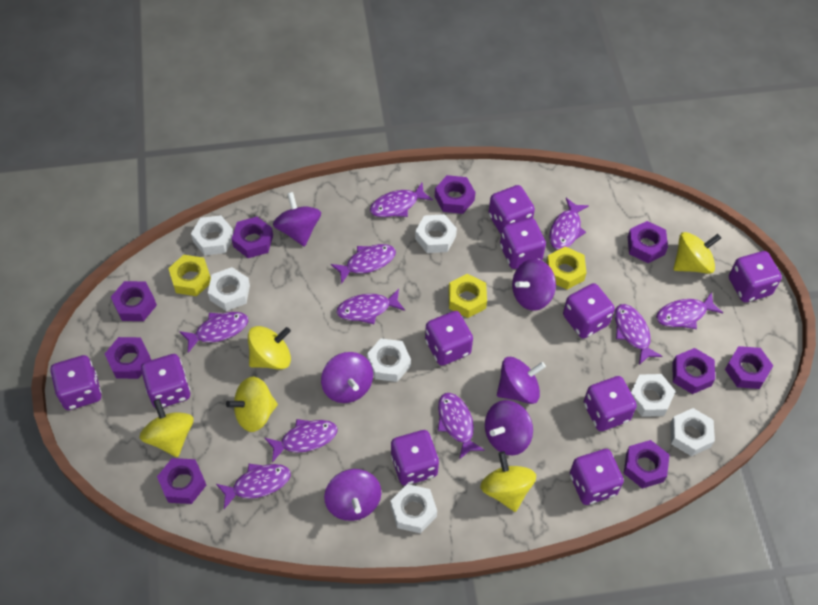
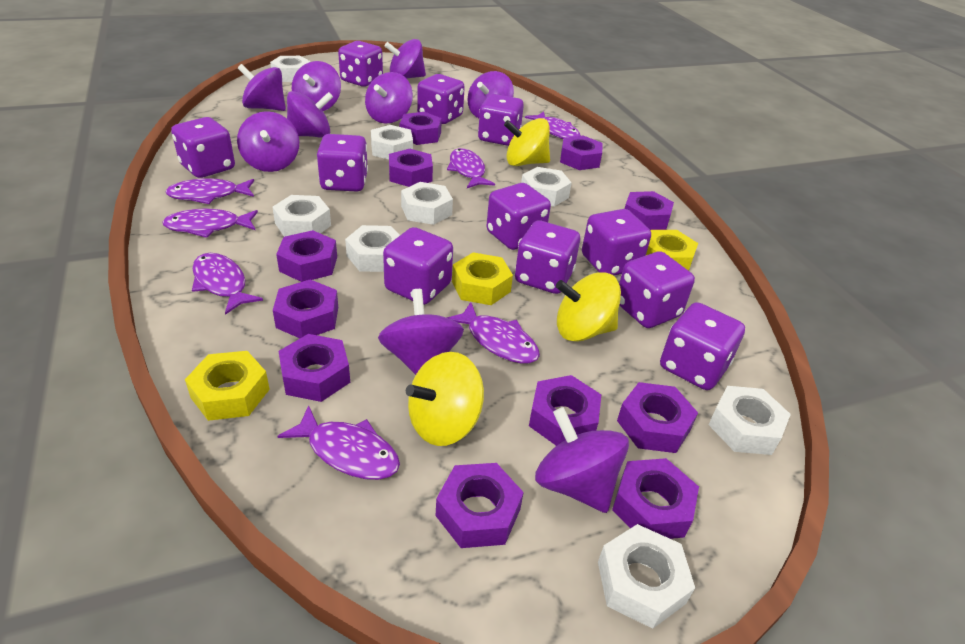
purple dice: [51,355,101,410] [141,354,190,408] [391,430,439,486] [425,311,473,366] [488,185,535,234] [500,218,546,269] [563,283,615,338] [570,449,624,505] [584,376,637,431] [729,251,782,302] = 10 -> [171,117,235,178] [317,134,368,192] [338,41,383,87] [383,227,453,305] [417,74,465,124] [478,94,524,146] [486,183,551,250] [515,220,580,294] [582,209,651,276] [619,251,695,328] [660,302,745,390] = 11
purple fish: [179,312,248,353] [216,464,291,509] [265,419,337,463] [331,244,396,284] [337,289,405,324] [370,183,433,217] [438,393,485,459] [549,198,589,250] [615,304,663,365] [656,292,723,329] = 10 -> [162,209,258,238] [165,178,254,204] [192,253,263,315] [278,405,400,480] [447,148,495,188] [447,302,540,364] [525,111,581,139] = 7
purple nut: [105,337,151,379] [111,281,157,321] [157,458,206,504] [232,217,273,258] [435,175,476,214] [624,440,670,488] [628,221,668,263] [672,348,715,394] [725,346,773,389] = 9 -> [273,279,338,338] [276,230,337,282] [278,334,350,402] [389,149,433,187] [400,112,442,145] [436,463,524,548] [529,375,601,446] [560,136,602,170] [612,458,699,539] [617,382,698,453] [625,191,674,231] = 11
purple spinning top: [273,192,321,247] [321,352,373,403] [324,469,381,521] [485,400,533,455] [497,357,546,404] [512,259,556,311] = 6 -> [237,111,299,172] [238,64,286,111] [287,91,333,138] [292,61,341,111] [365,72,413,124] [378,289,464,375] [385,39,426,79] [467,71,514,118] [535,407,629,513] = 9
white nut: [191,215,234,256] [208,267,250,311] [367,338,411,382] [390,484,437,533] [415,214,457,253] [631,374,676,417] [670,408,715,456] = 7 -> [270,56,311,82] [272,195,331,237] [345,225,400,272] [371,125,413,160] [401,182,453,225] [521,167,572,207] [598,524,695,629] [708,386,791,455] = 8
yellow spinning top: [139,399,194,457] [226,377,278,432] [248,326,291,370] [480,451,536,512] [673,232,721,274] = 5 -> [406,352,484,446] [504,118,550,166] [556,272,621,342] = 3

